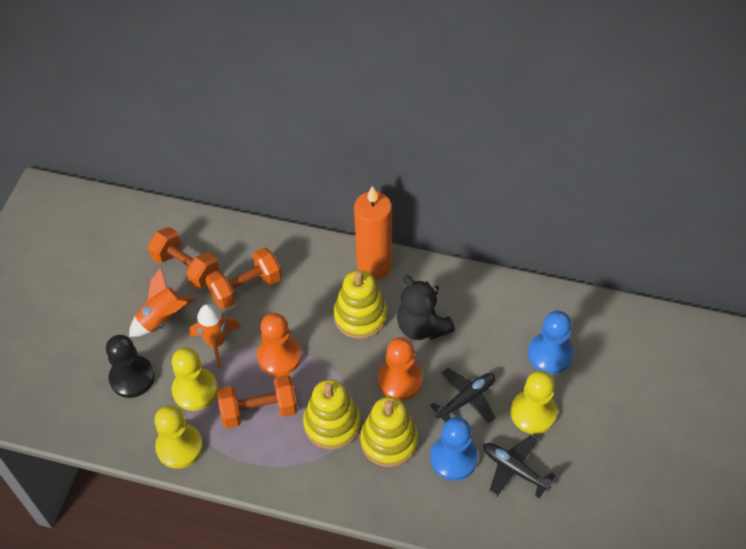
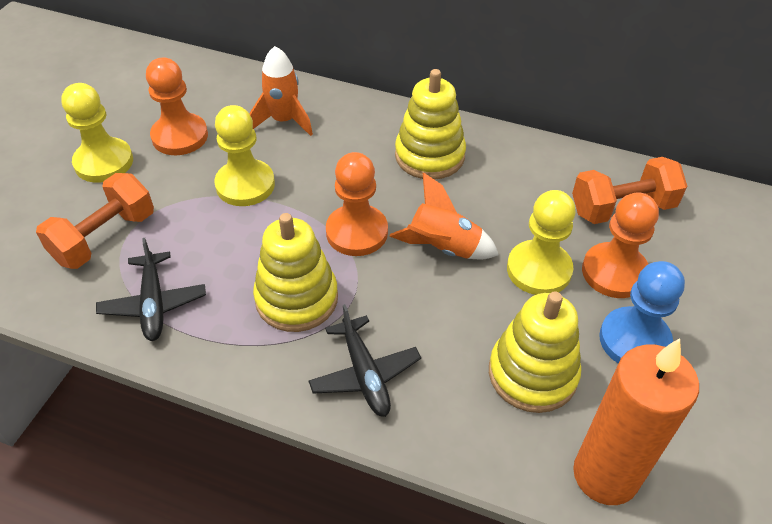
black pawn: [106,335,155,398] = 1 -> none = 0
black teddy bear: [397,275,455,340] = 1 -> none = 0
blue pawn: [430,417,478,481] [528,311,573,374] = 2 -> [599,261,685,364] = 1
orange dumbbell: [148,227,219,289] [206,247,282,309] [217,375,298,428] = 3 -> [36,173,154,269] [572,157,687,224] = 2
orange pawn: [257,313,302,376] [378,337,423,401] = 2 -> [146,58,208,155] [326,152,388,256] [582,192,659,298] = 3

